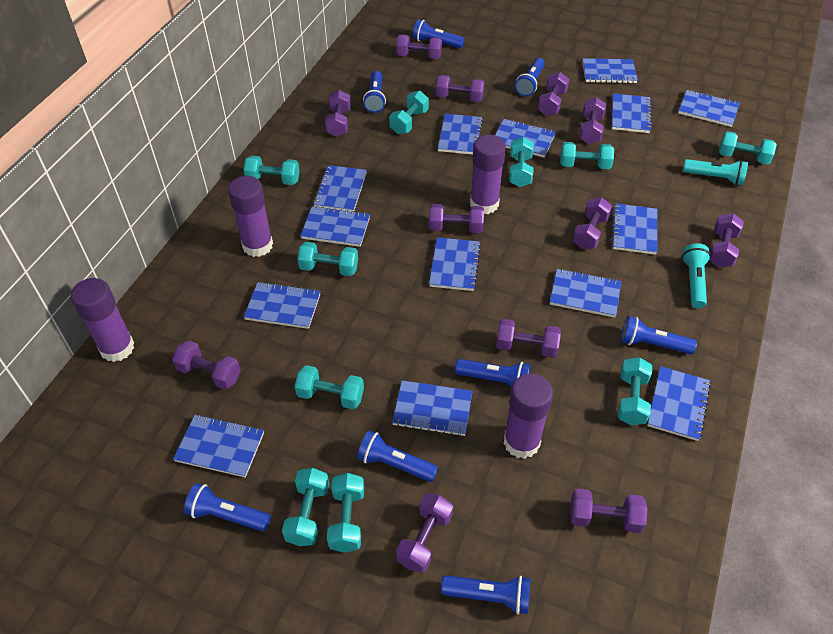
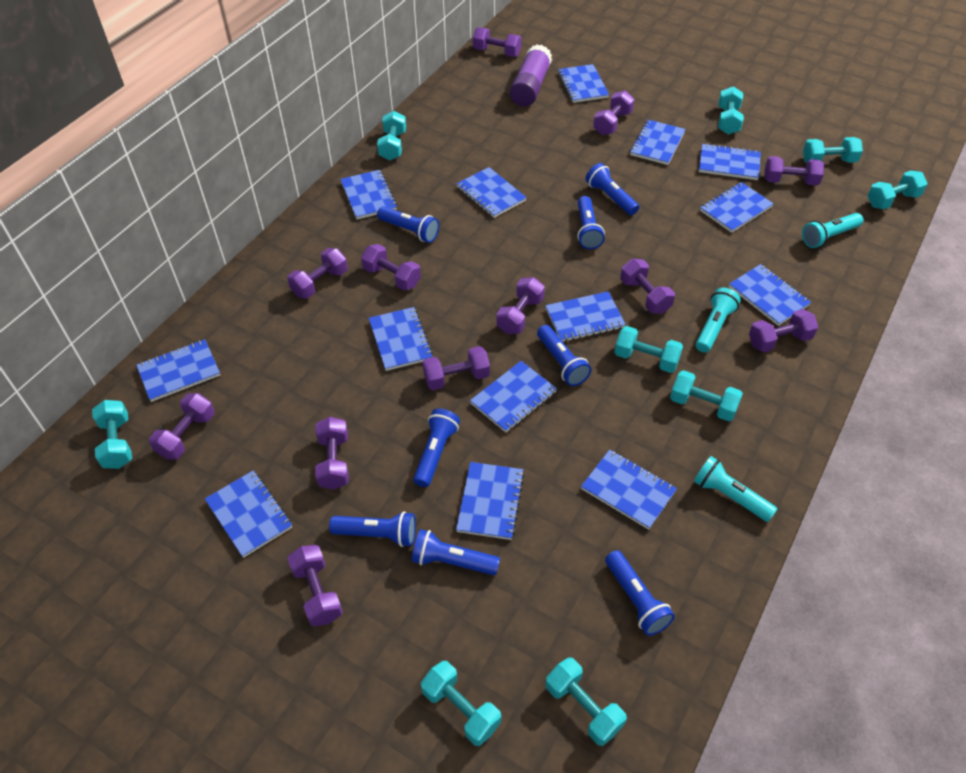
purple glue stick: [71,278,134,362] [228,176,273,257] [470,135,506,214] [504,373,553,459] = 4 -> [510,44,552,106] = 1
turquoise dumbbell: [243,155,300,185] [282,468,329,546] [295,365,364,410] [297,242,358,276] [327,473,364,553] [389,91,429,134] [509,137,534,187] [560,142,614,169] [618,357,652,425] [719,131,777,165] = 10 -> [92,400,132,469] [377,111,406,160] [421,661,501,746] [545,657,627,746] [614,326,683,373] [670,370,743,421] [718,86,744,135] [803,137,863,163] [868,171,928,209] = 9
turquoise flashlight: [682,243,711,308] [683,159,748,185] = 2 -> [694,456,777,522] [696,288,741,353] [802,213,863,248] = 3

